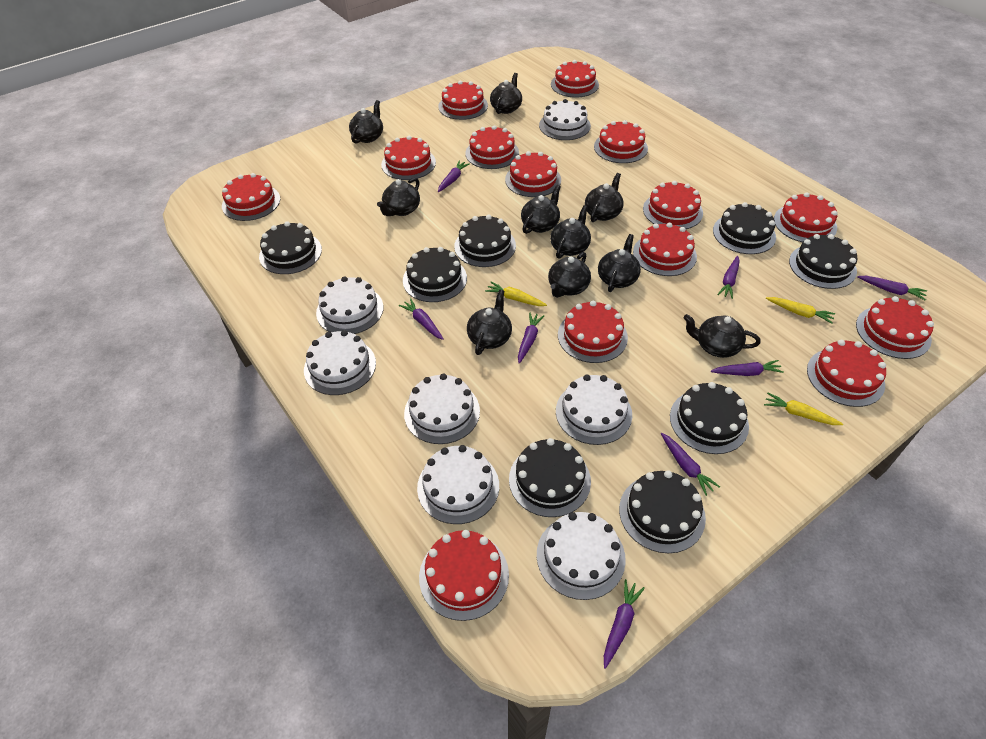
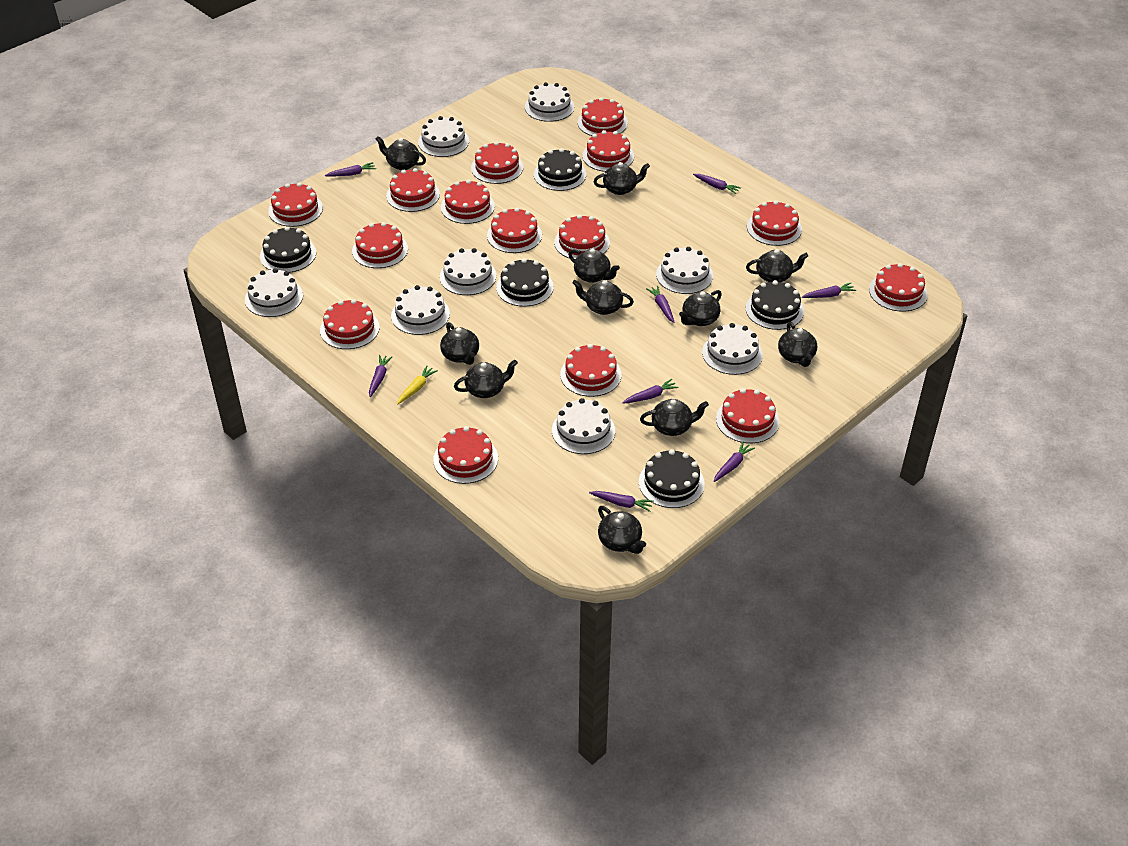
black cake: [259,221,322,274] [403,247,467,302] [454,215,516,267] [509,438,591,517] [619,470,706,553] [670,382,749,454] [713,202,776,254] [789,234,857,289] = 8 -> [260,226,316,273] [496,258,554,307] [534,148,586,191] [639,449,705,508] [746,280,804,330] = 5
black teapot: [349,100,383,144] [377,178,420,216] [467,290,512,355] [490,73,522,114] [521,185,561,234] [548,252,591,298] [550,205,591,259] [585,173,624,222] [598,234,641,292] [683,314,761,358] = 10 -> [375,136,426,170] [440,322,479,365] [454,360,518,398] [568,248,620,283] [572,280,634,315] [594,162,650,195] [598,506,646,554] [640,399,709,436] [679,290,722,326] [746,249,808,282] [778,322,817,367] = 11
red cake: [222,173,280,221] [381,136,436,180] [419,530,509,621] [438,81,488,120] [465,125,519,169] [505,151,561,197] [551,60,599,97] [558,301,628,363] [594,120,648,163] [633,222,697,276] [643,181,703,229] [774,192,838,242] [807,340,886,407] [856,296,934,359] = 14 -> [268,182,323,227] [320,299,380,349] [352,222,408,268] [386,168,440,212] [433,426,498,484] [441,180,495,224] [471,141,523,184] [487,208,542,253] [554,214,610,260] [560,344,621,397] [577,97,628,136] [582,130,634,172] [716,388,779,443] [747,200,802,246] [869,263,928,312] = 15
white cake: [304,330,376,395] [316,276,383,334] [404,373,480,444] [417,445,499,524] [537,512,626,600] [539,99,591,140] [556,374,632,445] = 7 -> [245,268,303,317] [391,285,450,335] [418,116,469,157] [440,248,497,295] [525,82,574,122] [552,398,615,454] [656,247,713,294] [702,323,763,375] = 8
yellow carrot: [485,282,547,306] [764,393,843,425] [766,297,835,324] = 3 -> [397,366,438,405] = 1

